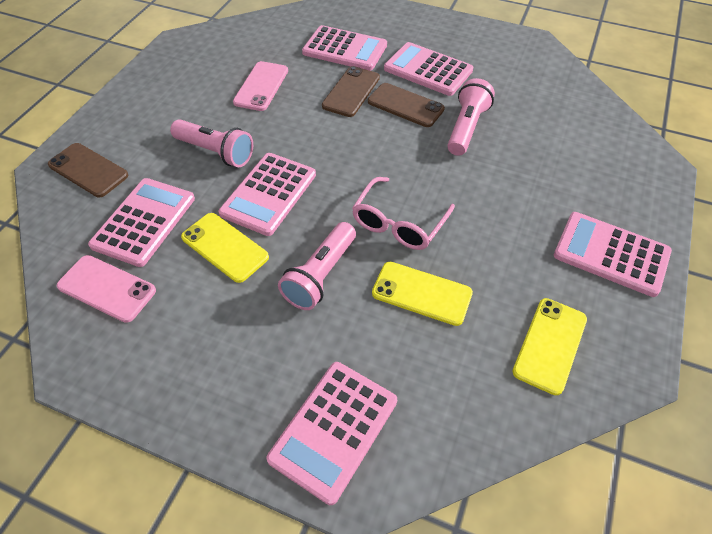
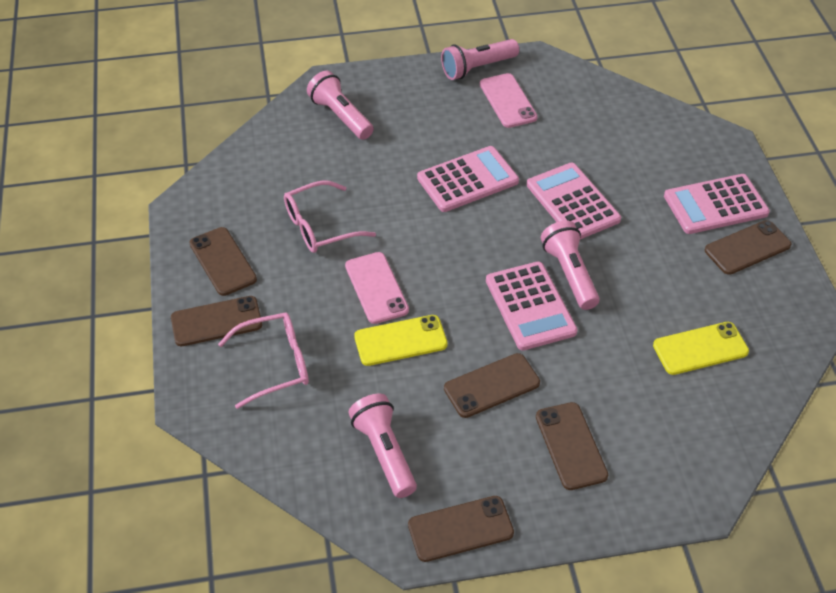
brown phone: [48,143,128,197] [322,66,380,117] [368,83,445,127] = 3 -> [171,296,262,346] [189,227,257,296] [408,496,514,562] [444,353,540,418] [536,402,608,490] [705,220,792,275] = 6
pink calculator: [88,178,195,267] [219,153,316,236] [266,362,397,505] [302,25,387,71] [384,42,473,96] [554,212,672,297] = 6 -> [417,146,519,212] [486,261,578,351] [527,163,621,239] [664,174,770,234] = 4
pink flashlight: [170,119,253,167] [278,222,356,310] [447,78,495,156] = 3 -> [307,71,374,140] [348,394,417,498] [441,39,519,80] [541,221,600,310] = 4
pink glasses: [352,177,455,250] = 1 -> [218,313,309,409] [284,180,376,253] = 2
yellow phone: [181,213,269,283] [372,262,473,326] [512,298,587,395] = 3 -> [354,315,448,366] [653,322,749,375] = 2

